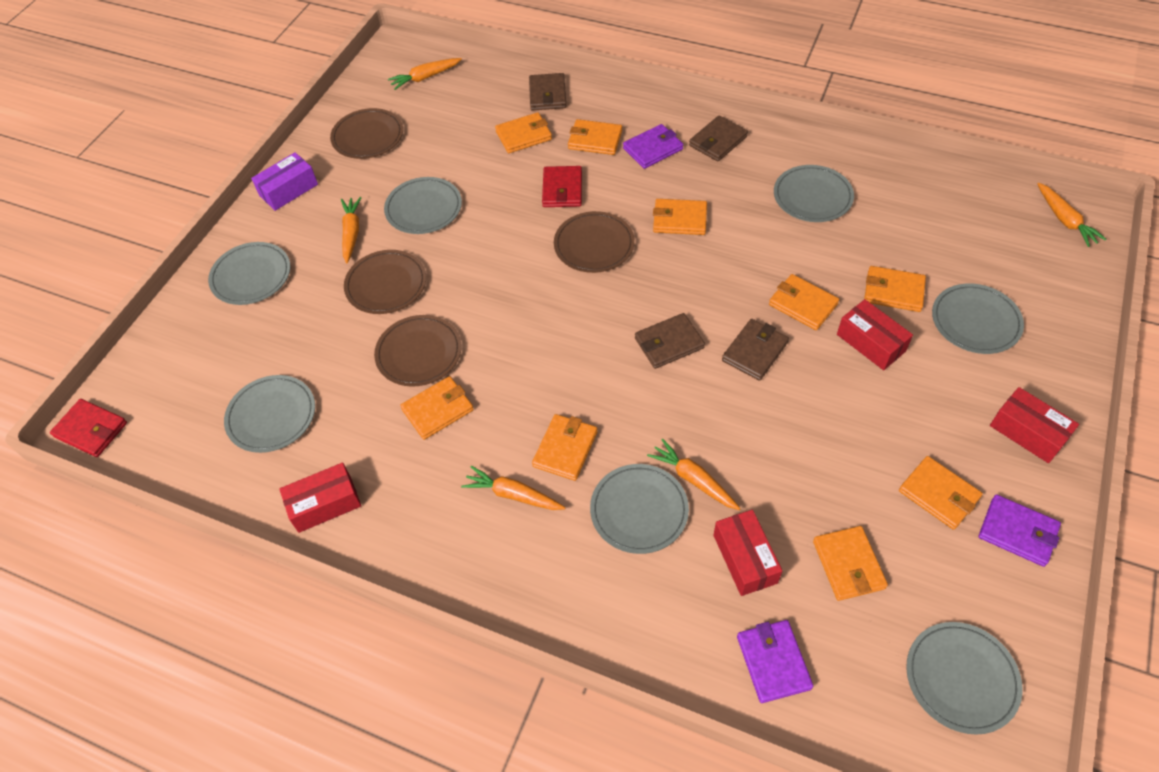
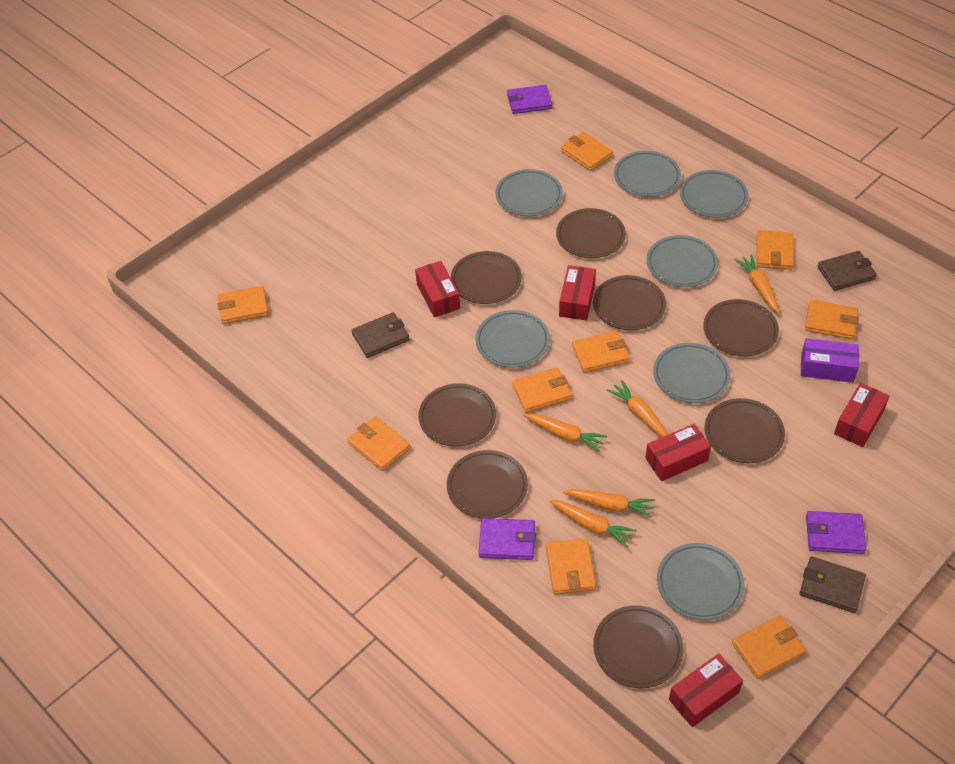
brown plate: [330,108,403,159] [344,250,426,314] [374,315,462,387] [554,211,635,273] = 4 -> [419,383,496,447] [447,450,528,519] [451,251,522,304] [556,208,626,258] [593,275,666,330] [593,605,684,688] [703,299,779,356] [705,398,785,463] = 8
brown wallet: [529,73,566,111] [635,313,705,369] [689,115,748,162] [722,319,789,381] = 4 -> [351,312,410,358] [800,556,866,613] [817,251,877,291] = 3
red box: [279,463,361,533] [713,510,782,596] [837,299,913,370] [990,387,1079,463] = 4 -> [415,261,460,317] [559,265,596,320] [646,424,711,481] [669,654,743,727] [834,383,889,447] = 5
red wallet: [50,399,127,457] [542,166,582,207] = 2 -> none = 0

